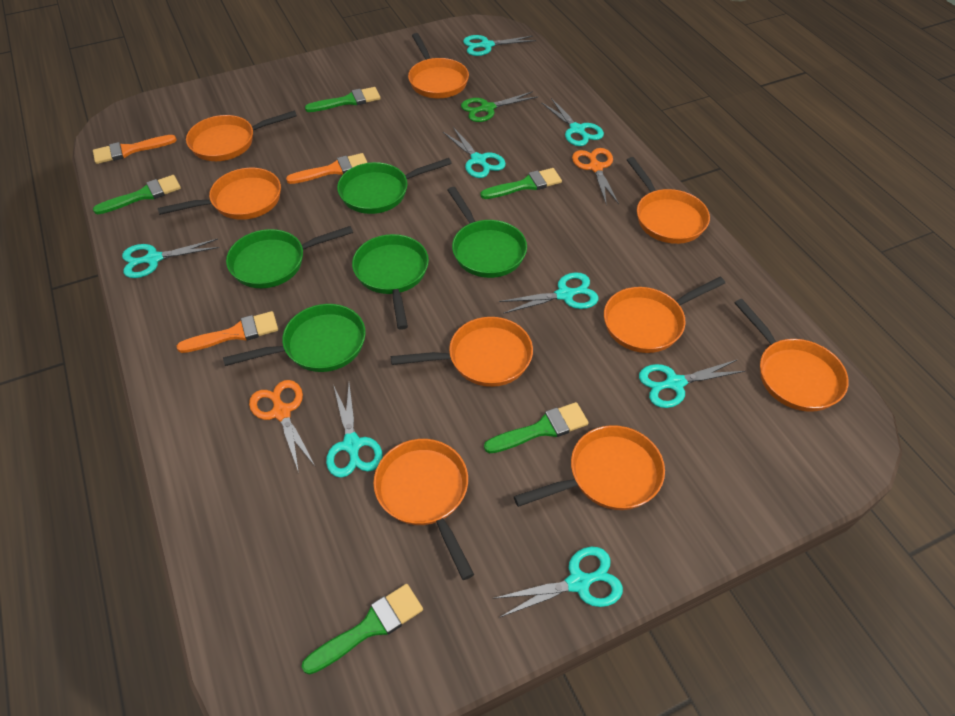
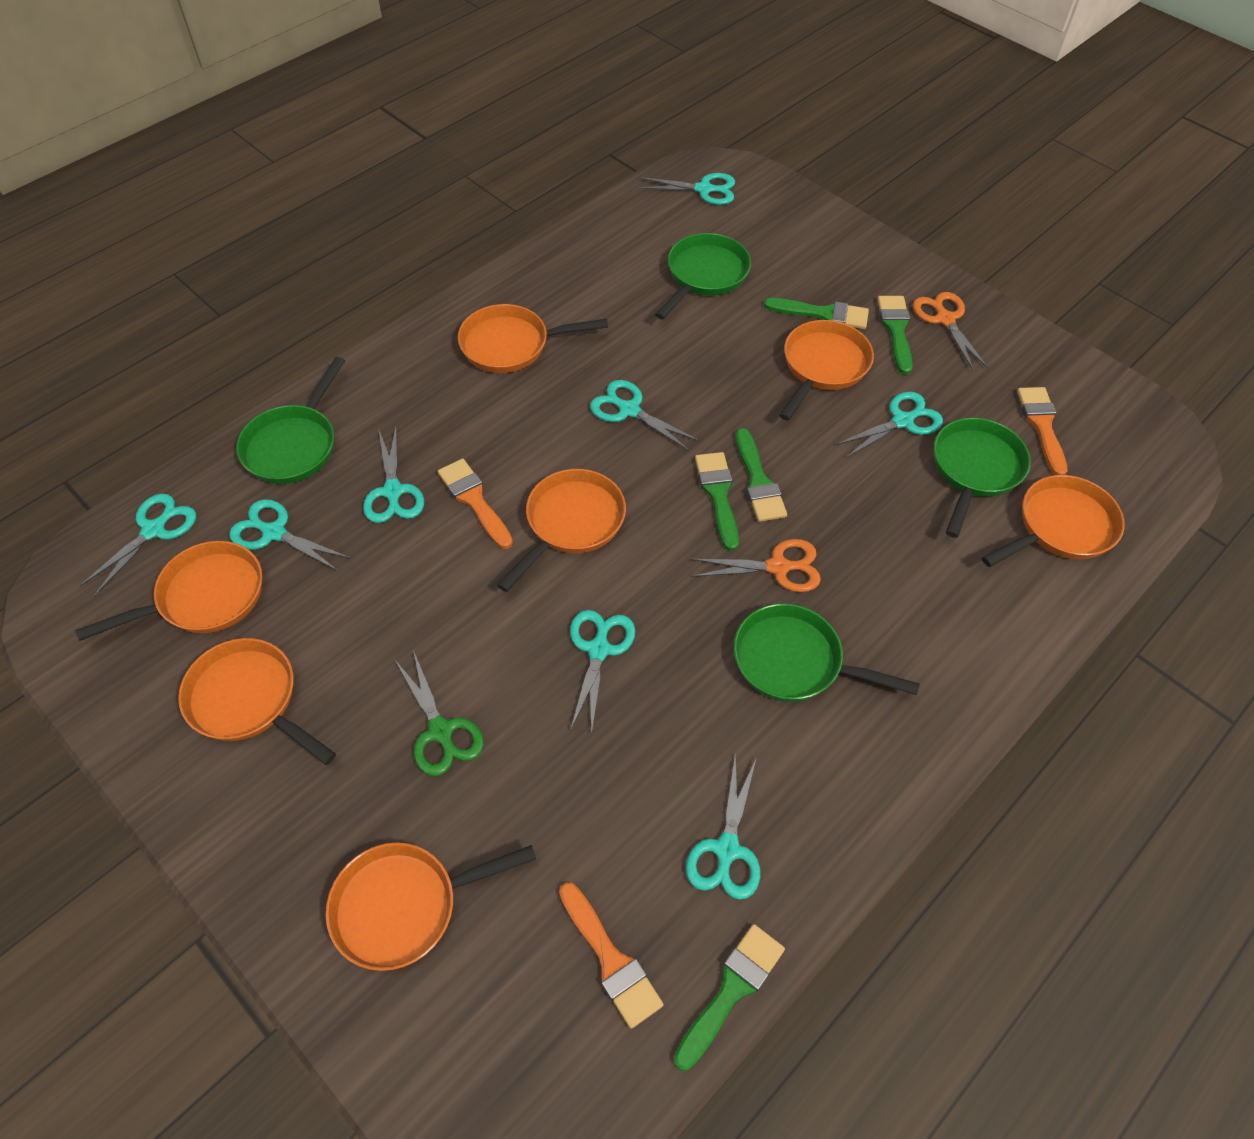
green pan: [223,304,366,372] [226,226,353,288] [337,158,452,214] [352,234,429,330] [448,187,527,278] = 5 -> [236,357,345,484] [655,233,751,320] [734,603,920,702] [934,418,1031,538] = 4
orange pan: [158,168,281,220] [186,110,297,161] [373,439,474,580] [391,317,533,387] [408,33,469,99] [514,425,665,510] [604,277,725,353] [627,157,710,244] [735,299,849,412] = 9 -> [75,541,262,641] [178,638,336,765] [326,842,536,971] [458,304,608,373] [497,469,626,592] [779,320,874,421] [982,475,1125,567] = 7

